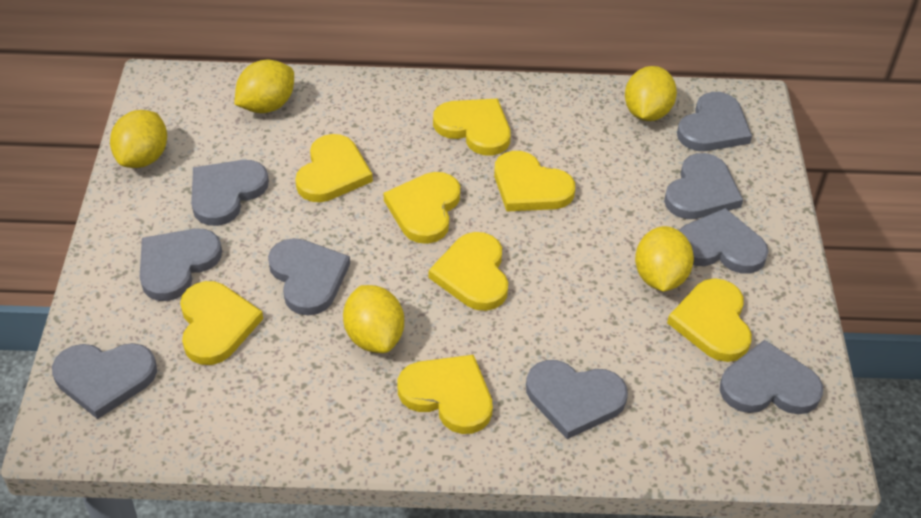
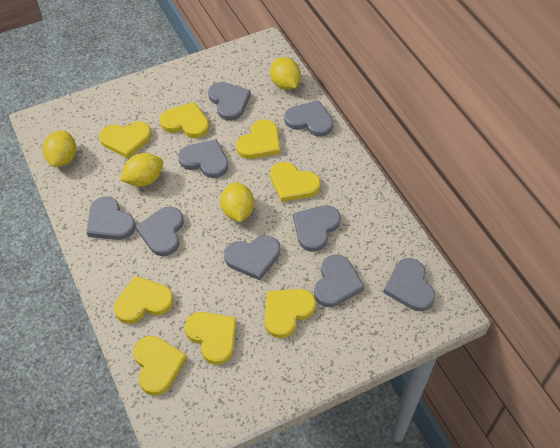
yellow lemon: [110,110,167,168] [234,60,294,113] [343,285,404,353] [625,66,677,121] [635,226,694,292] = 5 -> [43,130,76,167] [120,153,163,187] [220,182,254,222] [270,57,301,90] = 4

